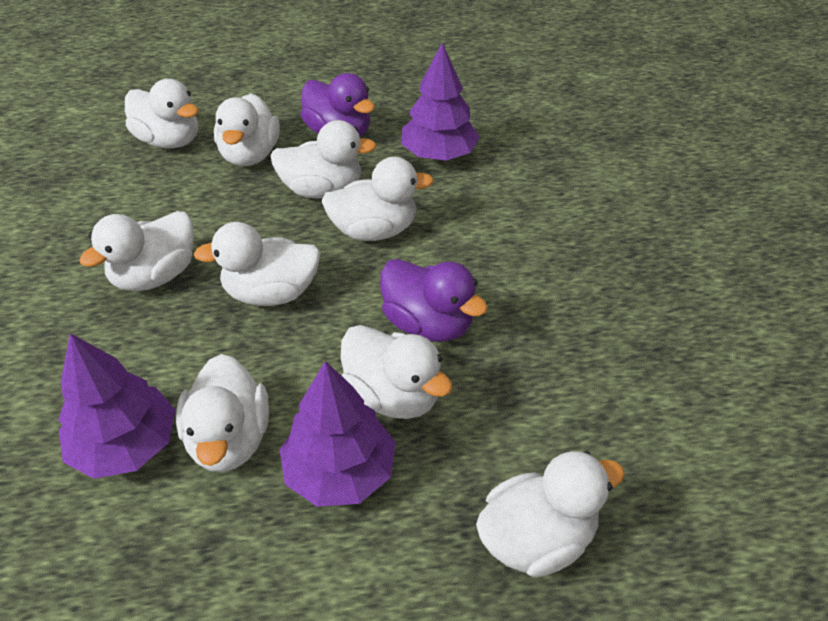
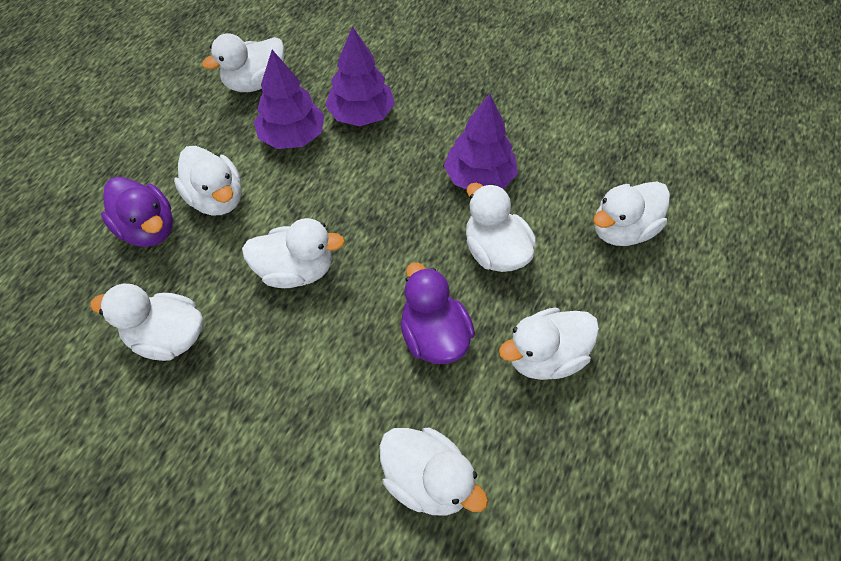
white duck: [79,211,194,291] [125,79,199,148] [176,354,269,472] [194,222,321,306] [214,93,280,166] [270,120,377,199] [321,157,434,241] [341,325,453,419] [476,451,625,577] = 9 -> [90,284,203,361] [174,146,241,215] [202,33,284,92] [242,218,345,288] [379,428,488,516] [466,183,536,272] [499,308,599,380] [593,181,670,246] = 8

